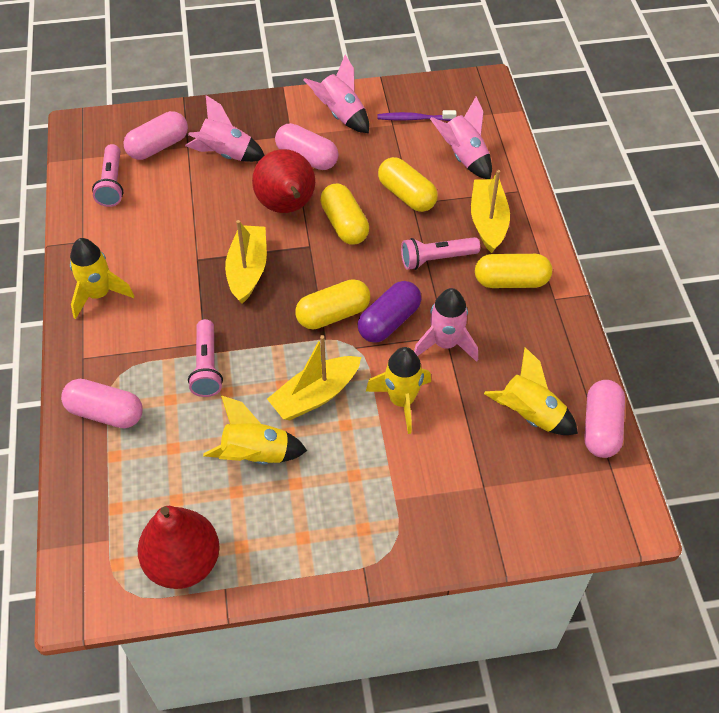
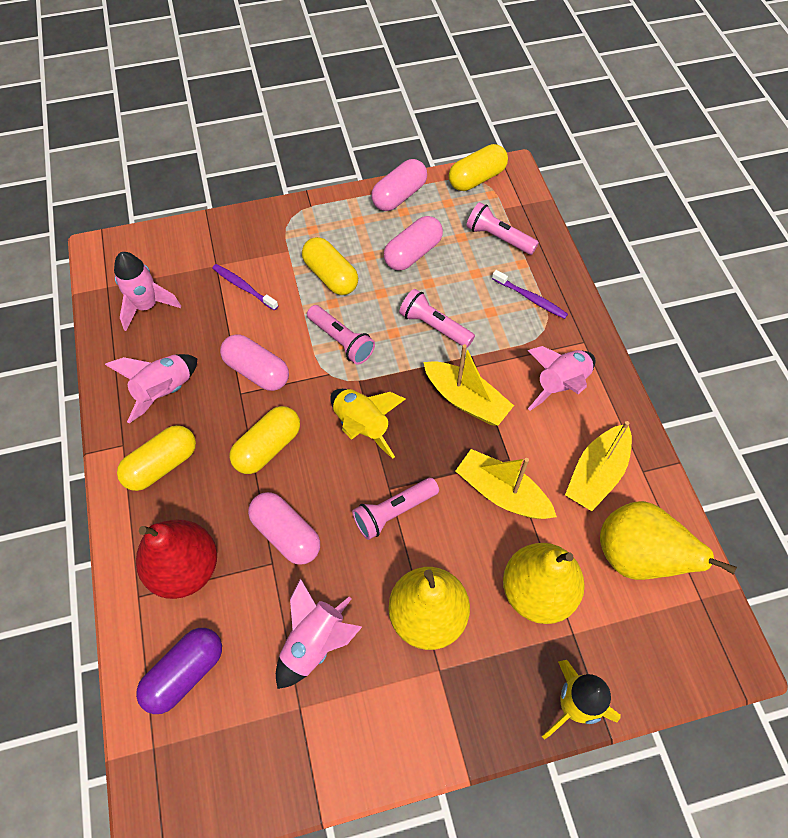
pink flashlight: [92,144,123,207] [188,319,223,397] [401,237,480,270] = 3 -> [307,305,375,365] [352,478,439,540] [399,289,475,348] [466,202,539,255] = 4
purple toothbrush: [377,110,457,121] = 1 -> [212,264,278,311] [492,270,568,319] = 2
red pear: [137,506,220,589] [252,149,315,213] = 2 -> [136,520,217,599] = 1
yellow pear: none = 0 -> [388,567,470,650] [503,543,585,624] [600,501,737,580] = 3
yellow rocket: [70,238,134,319] [203,396,307,465] [366,347,431,434] [484,347,578,435] = 4 -> [330,389,405,459] [542,660,621,740] = 2

